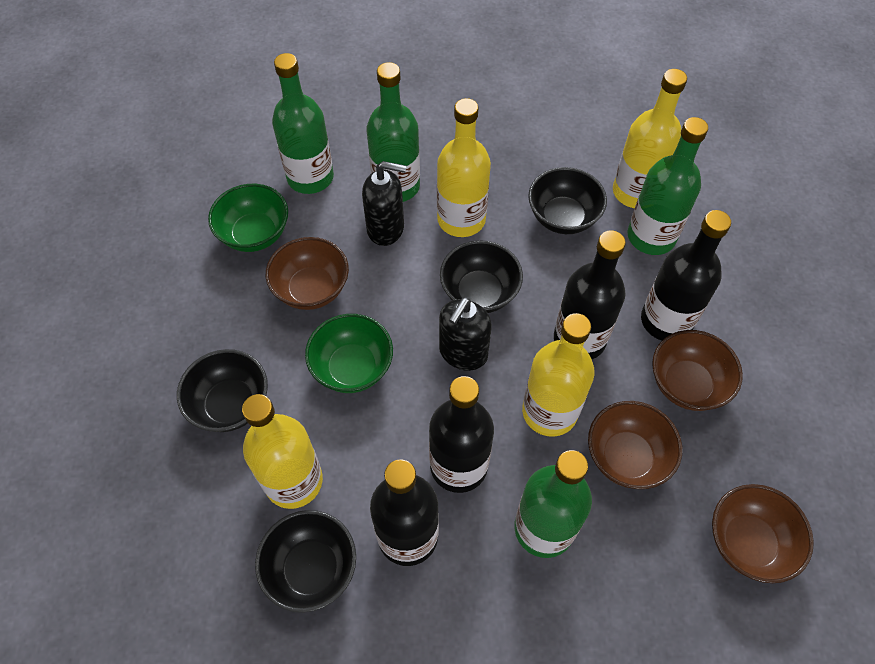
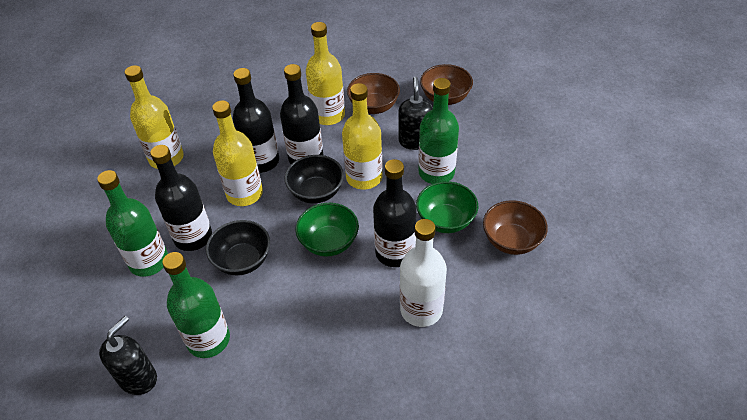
black bowl: [177,349,268,432] [255,510,356,613] [440,240,523,313] [528,167,607,234] = 4 -> [206,220,270,275] [285,155,344,203] = 2
brown bowl: [266,237,349,310] [588,401,682,489] [652,330,743,411] [712,484,814,583] = 4 -> [347,73,400,114] [420,64,473,105] [483,200,548,255] = 3
green bottle: [272,53,334,194] [367,62,420,202] [514,450,592,558] [627,117,708,255] = 4 -> [97,170,168,277] [162,252,230,358] [418,78,459,184] = 3
white bottle: none = 0 -> [400,219,447,327] = 1

